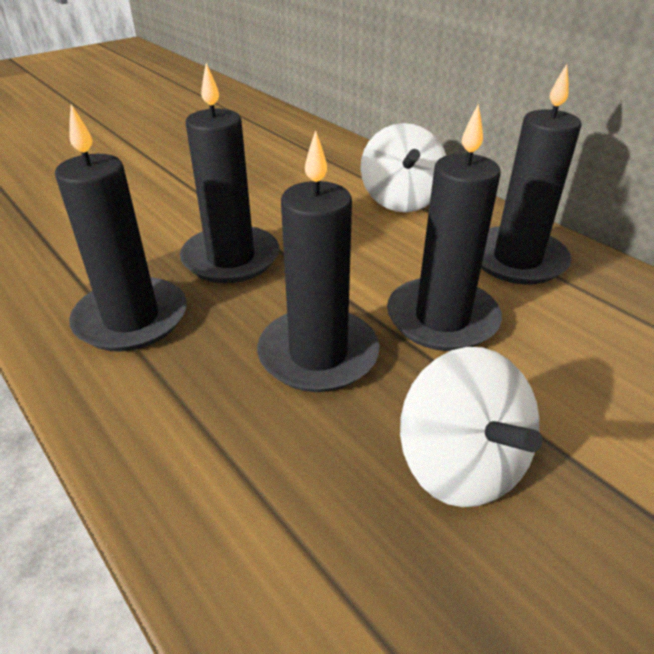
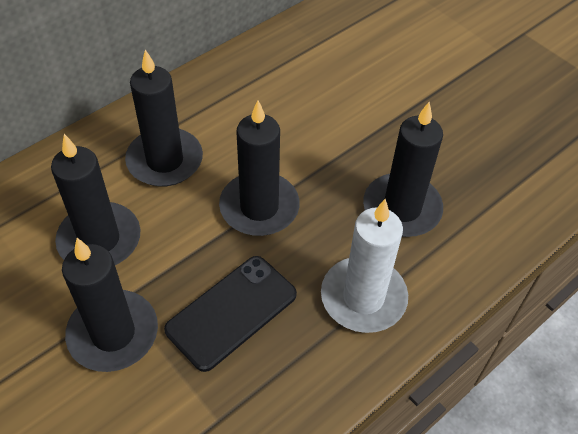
black phone: none = 0 -> [164,256,297,372] = 1
white candle: none = 0 -> [321,199,408,333] = 1
white spinning top: [361,123,446,212] [400,347,542,507] = 2 -> none = 0

